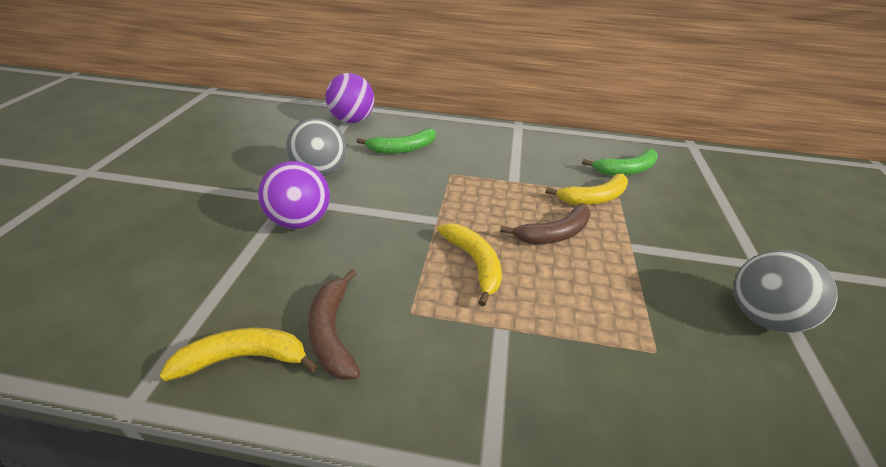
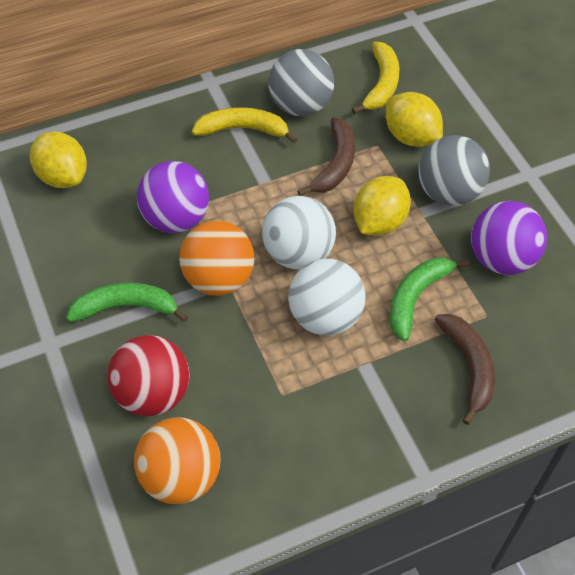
orange ball: none = 0 -> [134,417,220,504] [179,220,255,296] = 2
red ball: none = 0 -> [107,335,190,417] = 1
white ball: none = 0 -> [262,196,336,270] [288,259,365,336] = 2
yellow banana: [159,327,318,381] [438,223,502,307] [545,174,628,205] = 3 -> [192,107,297,143] [352,42,399,114] = 2
yellow lemon: none = 0 -> [30,131,87,188] [353,176,411,236] [386,92,443,147] = 3

